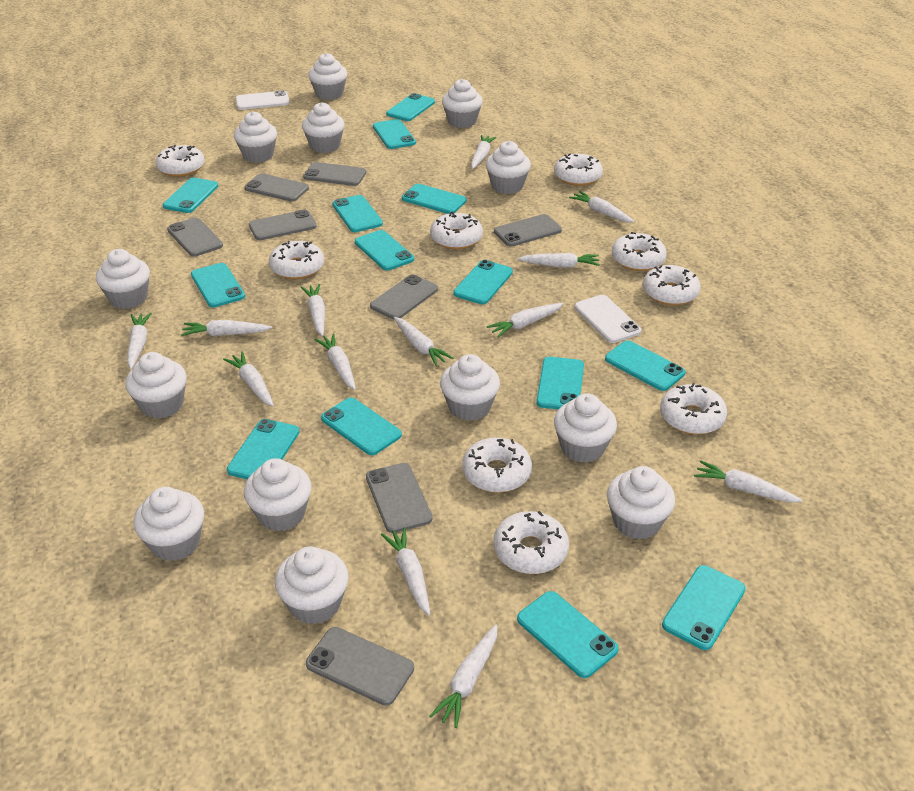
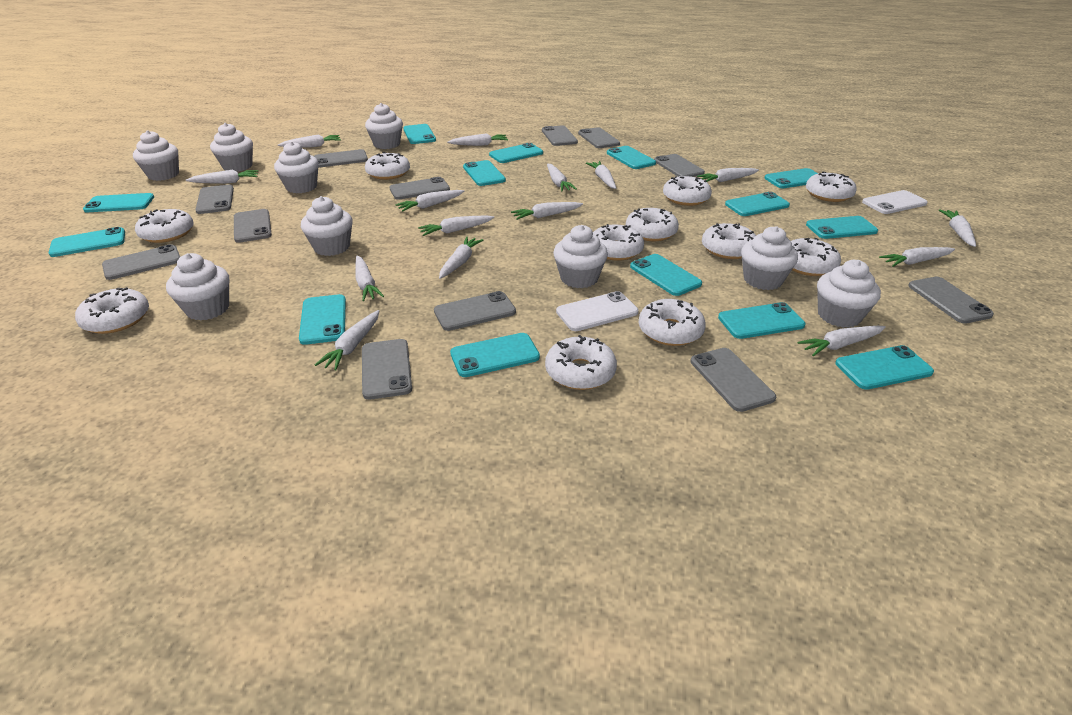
grey phone: [167,217,223,257] [244,173,309,202] [249,210,317,240] [303,162,366,186] [306,627,414,706] [366,463,432,533] [370,274,438,319] [494,214,562,247] = 8 -> [102,244,180,280] [195,185,234,214] [234,209,272,243] [314,149,368,168] [362,339,412,400] [389,177,450,200] [434,291,516,331] [542,125,578,146] [578,127,620,148] [654,154,705,177] [691,348,776,412] [908,277,994,324] = 12
white carrot: [127,313,152,369] [181,320,272,336] [223,351,274,407] [301,284,325,336] [314,333,356,390] [381,527,430,616] [394,317,453,366] [430,625,497,728] [471,135,496,169] [487,303,564,338] [517,253,600,268] [569,191,634,223] [694,460,802,502] = 13 -> [186,170,258,184] [278,134,341,147] [315,310,379,371] [355,255,384,301] [395,190,464,212] [418,215,494,236] [439,237,483,279] [447,133,508,146] [511,202,583,220] [547,164,577,191] [586,161,616,189] [697,168,759,182] [797,326,886,356] [879,247,955,267] [939,209,976,247] = 15
white cupcake: [96,249,150,309] [125,352,187,419] [133,487,204,561] [234,111,277,163] [244,458,312,531] [275,546,348,624] [302,102,345,153] [308,53,347,100] [440,354,500,421] [442,79,483,128] [486,141,531,194] [554,394,617,463] [607,466,675,539] = 13 -> [133,130,179,181] [166,253,229,321] [210,123,253,172] [274,141,319,193] [301,196,353,256] [365,103,403,149] [553,225,608,288] [741,226,798,290] [817,260,881,328] = 9
white donut: [156,145,205,177] [269,241,324,279] [430,212,483,249] [462,437,532,493] [494,511,569,574] [554,154,603,186] [612,232,667,271] [643,265,701,305] [660,383,727,435] = 9 -> [75,287,149,334] [135,209,193,243] [365,152,410,180] [545,335,617,390] [593,224,644,261] [626,208,679,241] [639,299,706,346] [663,176,712,206] [702,223,756,259] [791,238,841,276] [806,171,857,202] = 11

